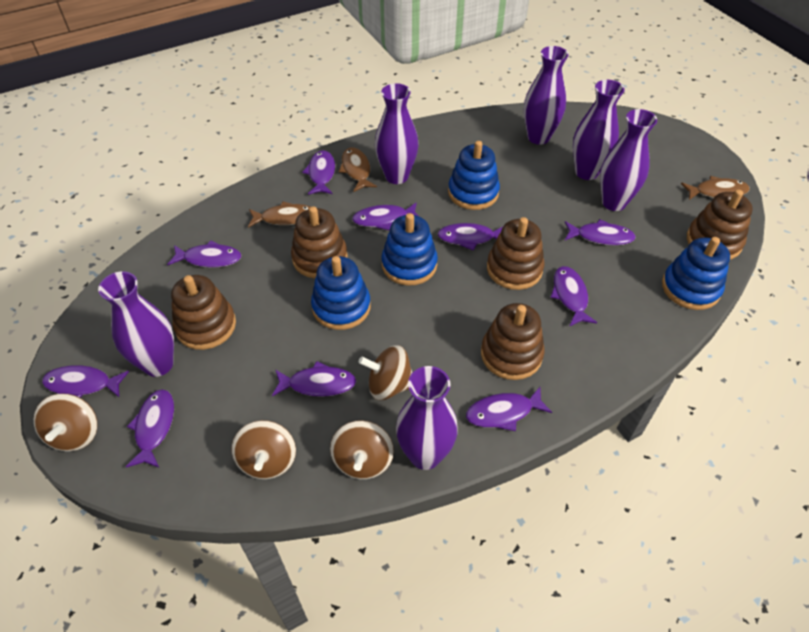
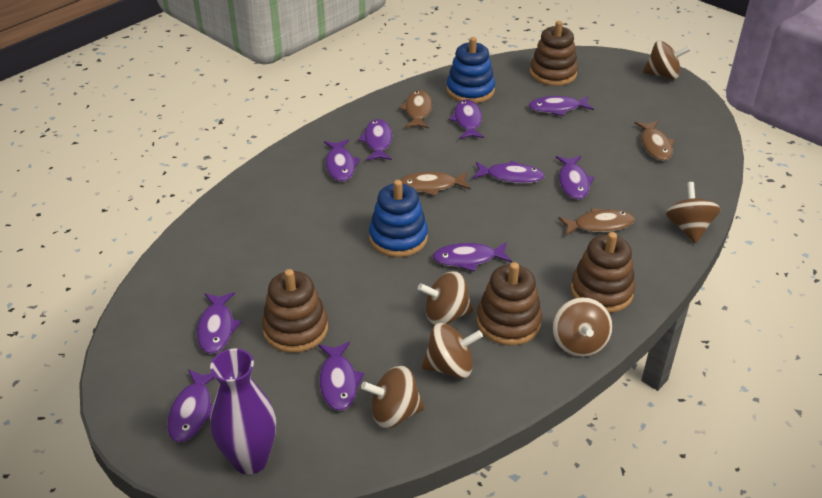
blue stacking toy: [311,256,371,330] [381,213,438,286] [448,141,500,210] [662,237,730,310] = 4 -> [369,180,428,257] [446,37,495,103] = 2
brown fish: [248,201,310,228] [339,148,377,192] [681,176,750,200] = 3 -> [399,90,432,128] [400,172,471,196] [558,208,634,236] [634,121,675,161] = 4
brown spinning top: [34,394,97,451] [232,420,296,479] [330,420,394,479] [359,345,413,400] = 4 -> [361,366,425,428] [418,271,473,325] [422,323,483,378] [552,297,613,357] [643,41,691,80] [666,182,721,243] = 6
brown stacking toy: [171,275,236,350] [291,206,347,278] [481,303,545,380] [487,217,544,290] [687,190,753,260] = 5 -> [262,269,328,353] [477,262,542,346] [530,21,578,86] [571,232,635,313] = 4
purple vase: [98,271,174,377] [375,83,418,184] [396,366,458,470] [524,46,569,145] [573,80,625,180] [600,109,657,211] = 6 -> [210,349,276,475] = 1

